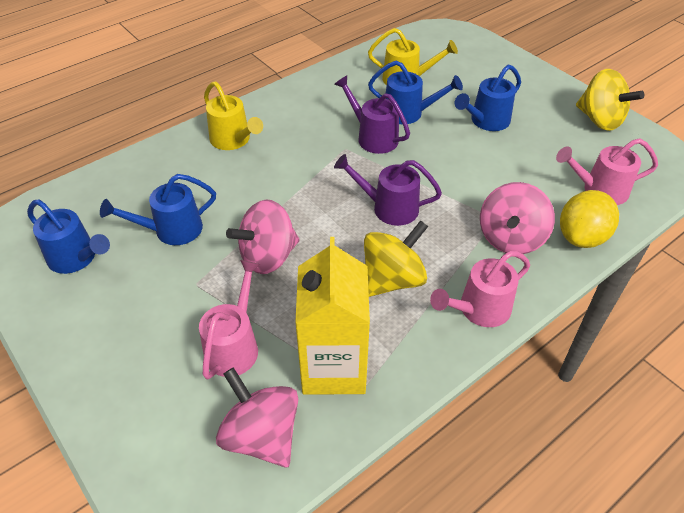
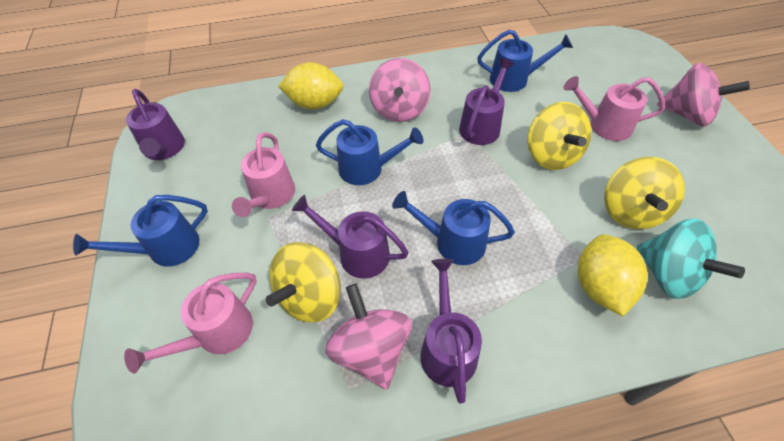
purple watering can: [334,76,410,154] [334,154,442,226] = 2 -> [126,89,185,160] [292,195,409,279] [420,259,482,404] [459,58,514,145] = 4
turquoise spinning top: none = 0 -> [637,219,745,299] = 1
yellow carton: [295,237,370,395] = 1 -> none = 0
yellow lemon: [560,190,619,248] = 1 -> [278,62,344,109] [578,234,648,316] = 2
yellow spinning top: [364,220,428,297] [576,69,644,131] = 2 -> [266,242,341,322] [527,102,592,170] [604,157,685,229] = 3
yellow watering can: [204,82,263,150] [368,28,458,85] = 2 -> none = 0

